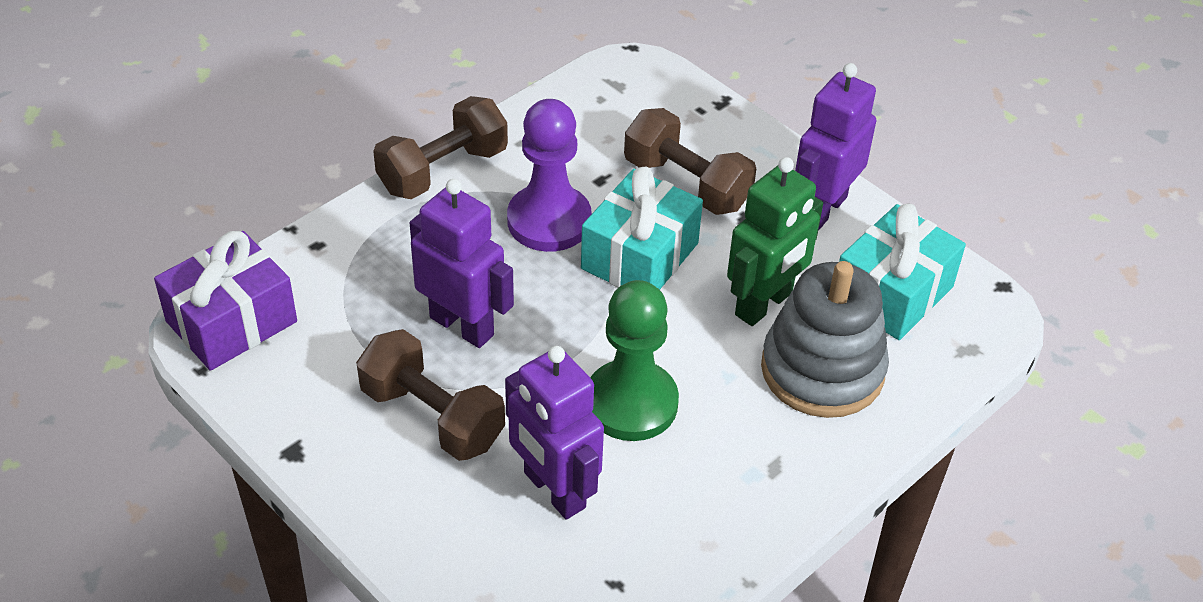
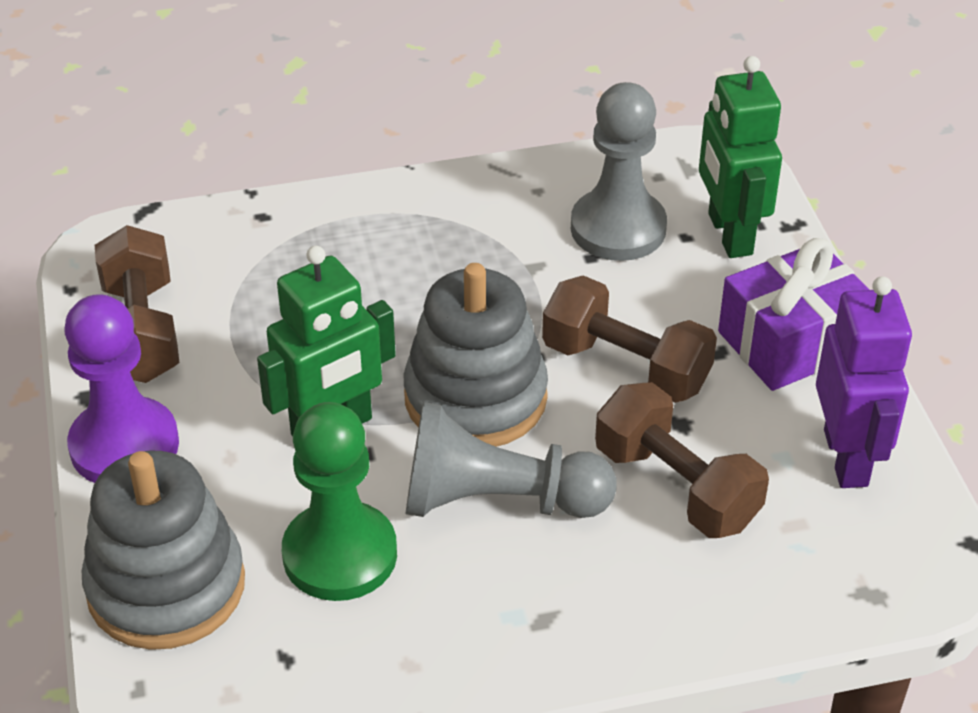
green robot: [727,157,823,326] = 1 -> [257,246,396,437] [699,56,782,258] = 2
grey pawn: none = 0 -> [406,402,617,518] [571,82,667,261] = 2
grey stacking toy: [761,261,889,418] = 1 -> [82,451,245,650] [404,263,548,447] = 2
purple robot: [410,179,514,348] [505,346,604,519] [795,63,877,231] = 3 -> [816,276,912,488] = 1
turquoise gift: [581,167,703,290] [839,203,966,340] = 2 -> none = 0

